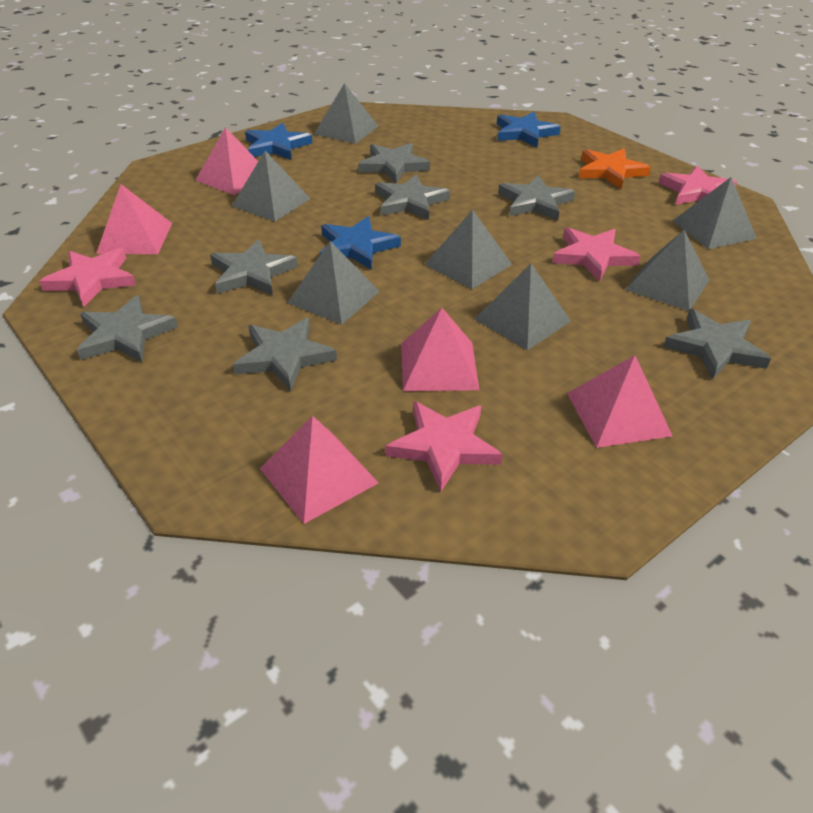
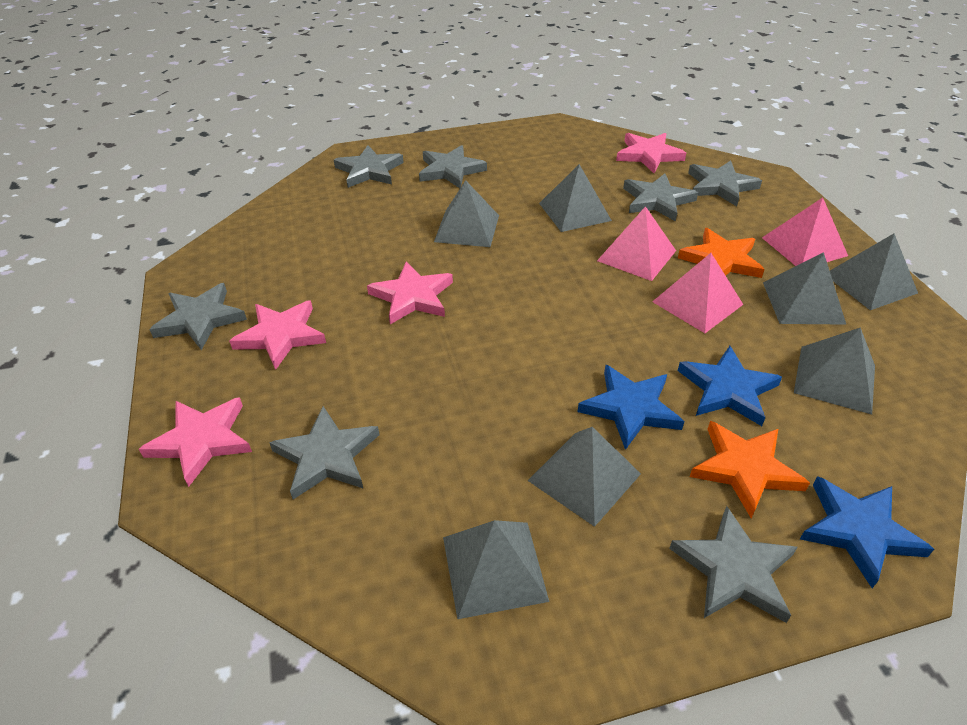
orange star: [579,148,651,189] = 1 -> [678,228,765,278] [690,421,810,518] = 2
pink pyramid: [96,184,172,254] [195,127,258,195] [260,416,378,524] [401,308,479,391] [567,355,672,448] = 5 -> [597,206,676,281] [652,253,743,333] [762,197,848,266] = 3

